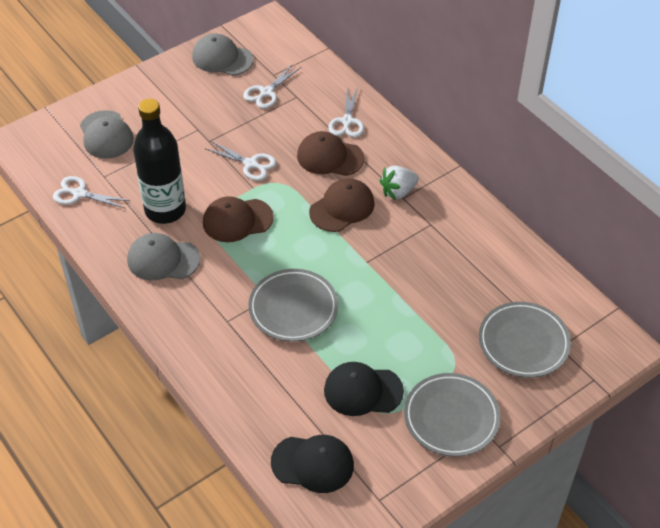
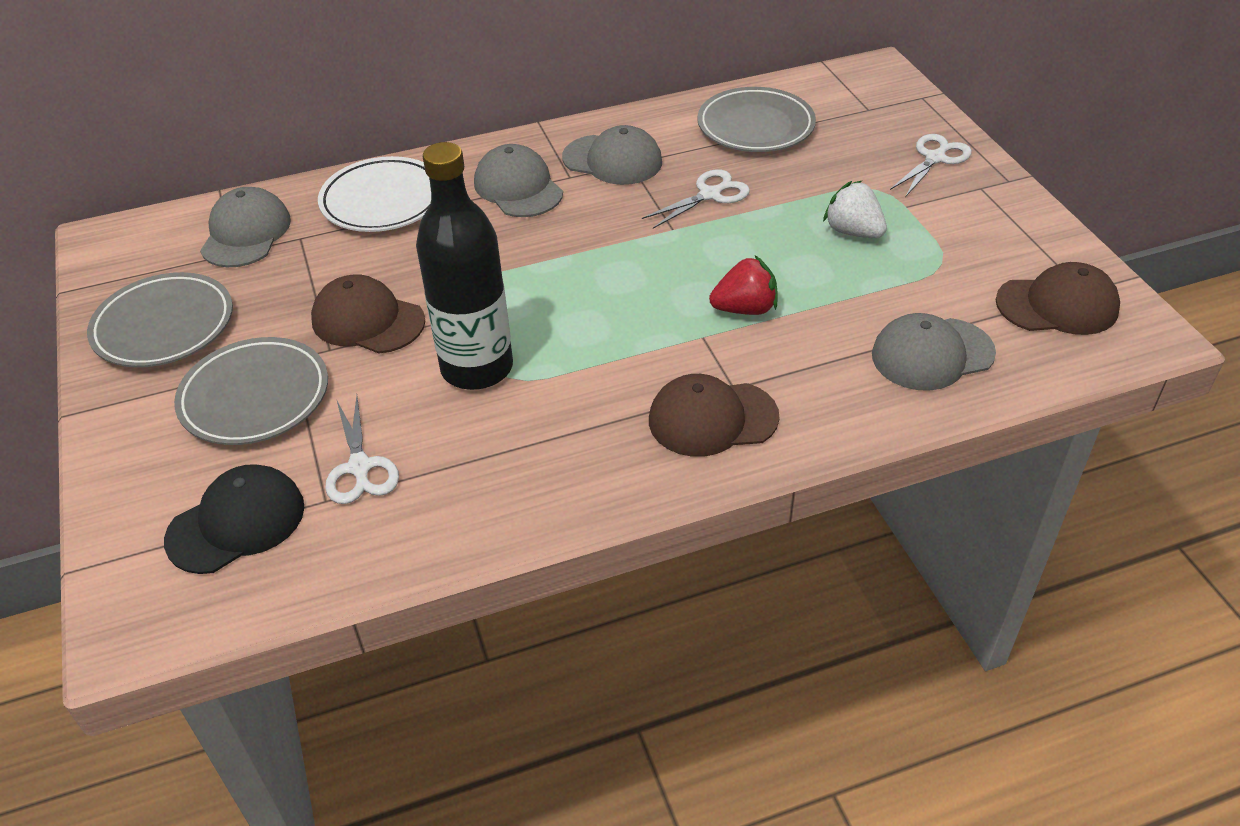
black cap: [271,435,354,493] [324,362,404,416] = 2 -> [164,464,305,574] = 1
grey cap: [80,110,134,159] [127,233,200,280] [192,34,254,76] = 3 -> [200,187,291,267] [474,144,563,217] [562,125,662,185] [872,313,996,391] = 4
red strawberry: none = 0 -> [709,256,778,315] = 1
white plate: none = 0 -> [318,156,431,232] = 1
white scissors: [53,176,131,209] [205,141,277,181] [243,64,301,109] [328,87,364,137] = 4 -> [325,396,399,504] [642,169,750,229] [890,134,972,197] = 3

